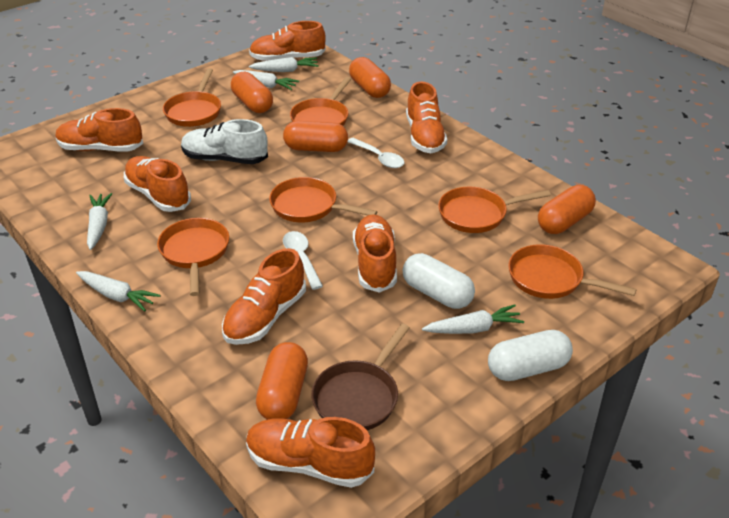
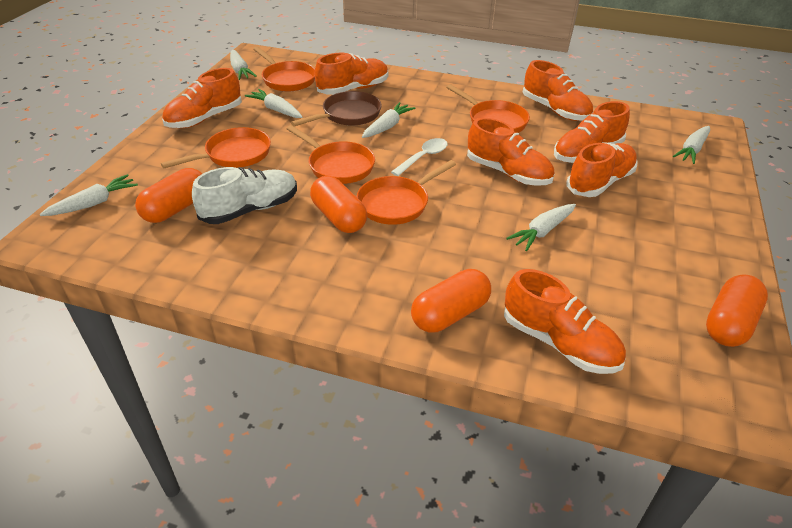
orange capsule: [231,71,273,113] [256,342,308,420] [283,121,348,152] [349,57,391,98] [538,185,596,234] = 5 -> [135,168,202,223] [310,176,367,233] [411,269,491,333] [706,274,768,347] = 4
orange pan: [157,218,229,296] [163,68,221,127] [269,177,378,222] [290,77,351,126] [438,187,551,233] [508,244,637,299] = 6 -> [161,127,271,168] [253,47,315,92] [287,125,375,184] [356,160,456,225] [446,84,530,133] = 5
white capsule: [403,253,475,309] [488,330,573,381] = 2 -> none = 0
white carrot: [76,271,160,312] [87,193,112,250] [233,70,299,90] [249,57,319,72] [422,304,524,334] = 5 -> [39,174,138,216] [230,50,257,80] [245,89,302,118] [362,102,415,138] [506,204,576,251] [673,126,710,164] = 6
white spoon: [283,231,323,290] [348,138,405,168] = 2 -> [391,138,448,176] = 1

